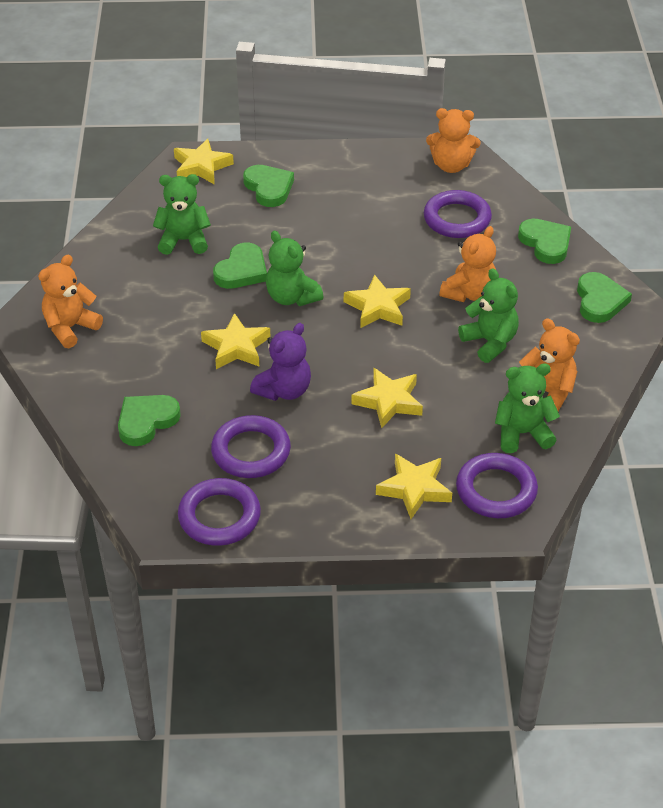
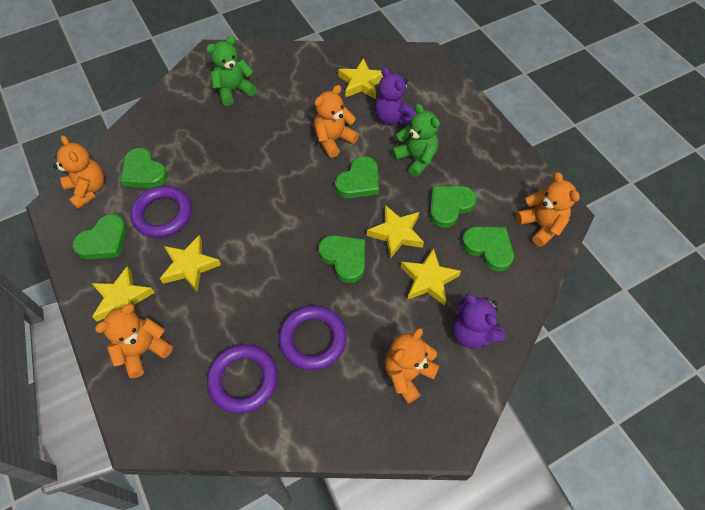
green heart: [118,395,181,446] [213,242,267,289] [243,165,294,207] [518,219,571,264] [577,272,632,323] = 5 -> [73,214,127,259] [121,148,168,188] [318,235,365,283] [335,156,379,198] [430,186,477,228] [462,227,514,271] = 6
green teddy bear: [153,174,211,255] [266,231,323,306] [458,268,519,363] [495,364,560,453] = 4 -> [206,36,257,106] [391,104,440,177] = 2
orange teddy bear: [38,255,103,348] [426,108,481,173] [439,226,496,302] [519,318,580,411] = 4 -> [53,135,105,209] [95,304,173,378] [314,85,359,158] [385,328,439,404] [516,172,580,247] = 5
purple ring: [178,478,261,546] [211,415,291,478] [424,190,492,238] [456,453,538,518] = 4 -> [131,186,192,238] [207,344,278,414] [279,305,347,370] = 3
purple teddy bear: [250,323,311,401] = 1 -> [375,67,416,126] [452,293,505,349] = 2

